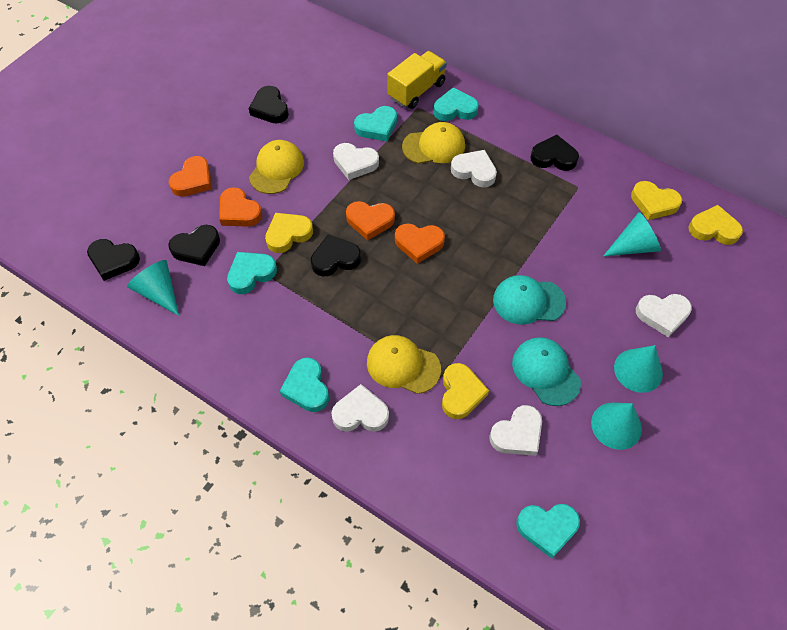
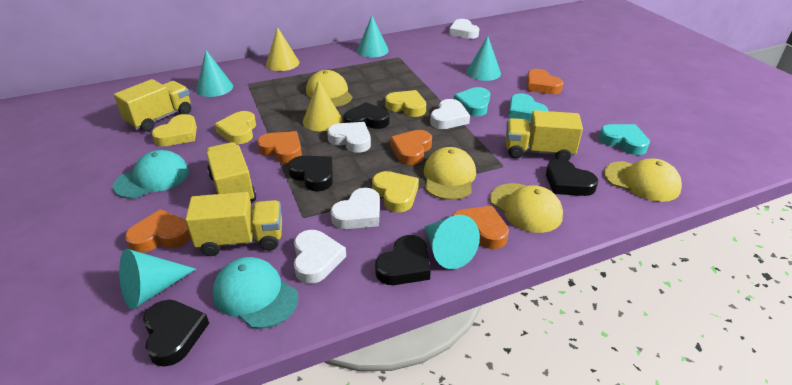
orange heart: [169,156,212,197] [219,187,262,227] [346,201,395,240] [395,223,445,264] = 4 -> [125,209,191,253] [257,131,302,163] [390,130,432,165] [452,206,509,249] [526,69,564,94] = 5
turquoise cone: [127,260,179,316] [591,403,642,450] [603,212,661,256] [614,345,663,393] = 4 -> [119,249,196,309] [196,50,233,97] [357,16,389,57] [424,215,480,269] [467,36,501,81] = 5
turquoise heart: [227,252,277,294] [280,357,329,412] [354,106,397,141] [434,88,479,121] [516,504,580,558] = 5 -> [454,87,490,117] [508,93,548,122] [599,124,650,155] = 3
yellow cap: [249,140,304,194] [367,335,441,394] [402,122,465,164] = 3 -> [306,70,353,107] [424,147,476,200] [490,183,563,233] [604,159,682,202] = 4
yellow cone: none = 0 -> [266,27,299,71] [303,80,342,131] = 2
yellow truck: [387,51,447,109] = 1 -> [114,79,191,132] [185,192,282,256] [206,142,256,201] [506,110,583,161] = 4

